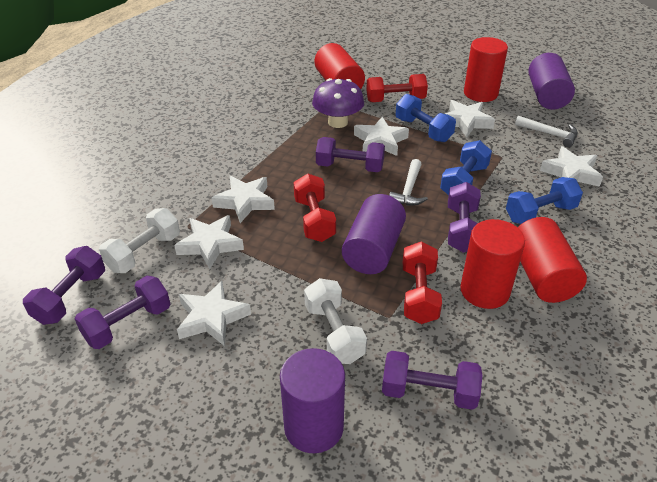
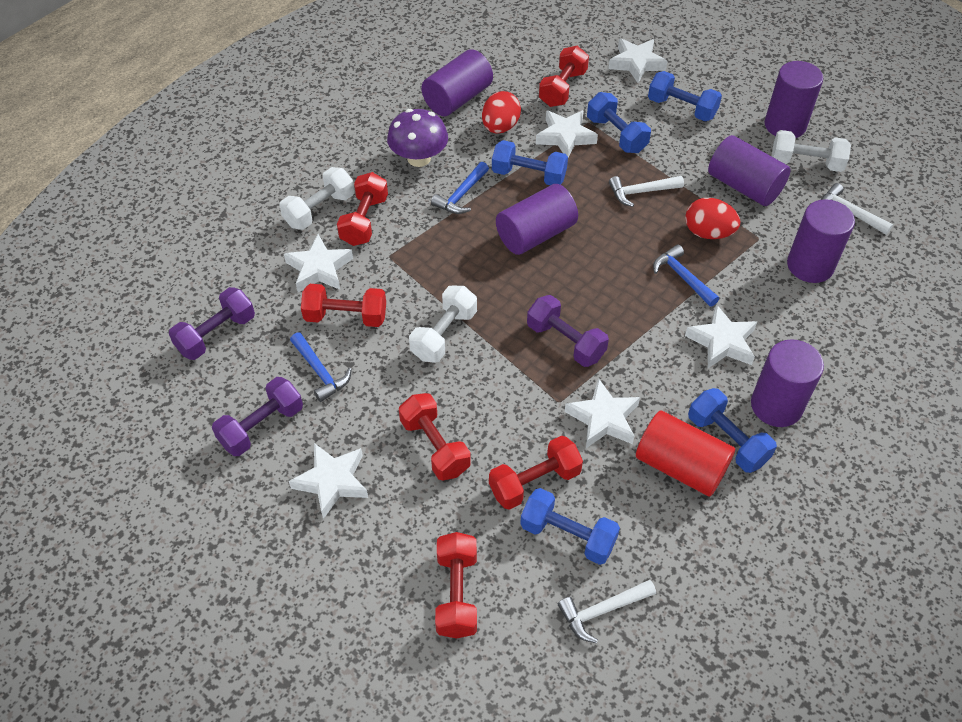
blue dumbbell: [396,94,456,142] [440,140,492,195] [506,177,583,224] = 3 -> [492,140,568,185] [520,488,620,565] [587,92,651,153] [648,71,722,121] [688,388,777,473] = 5
blue hammer: none = 0 -> [290,332,352,402] [431,162,489,214] [653,244,719,307] = 3
purple cylinder: [280,348,345,453] [342,194,406,274] [528,53,575,110] = 3 -> [421,49,493,116] [496,184,578,255] [708,135,791,206] [751,339,824,427] [764,61,823,138] [787,199,855,283] = 6
purple dumbbell: [23,246,105,325] [75,276,170,349] [316,137,385,172] [382,351,482,410] [448,182,481,253] = 5 -> [169,287,255,360] [212,377,303,456] [527,295,609,367] = 3
red cylinder: [315,43,365,89] [460,219,525,309] [464,37,508,102] [518,217,587,303] = 4 -> [636,411,735,496] = 1
red dumbbell: [294,174,336,242] [366,74,428,102] [403,242,442,324] = 3 -> [301,284,386,327] [337,172,388,246] [399,393,471,481] [435,532,477,639] [489,436,583,510] [539,46,589,107] = 6
red egg: none = 0 -> [482,91,521,133] [685,198,741,239] = 2
white dumbbell: [99,208,180,273] [304,278,367,364] = 2 -> [279,167,354,230] [409,286,477,363] [772,130,851,172] = 3
white hammer: [389,159,428,205] [515,116,578,147] = 2 -> [558,580,656,644] [609,176,684,207] [821,183,893,235] = 3

